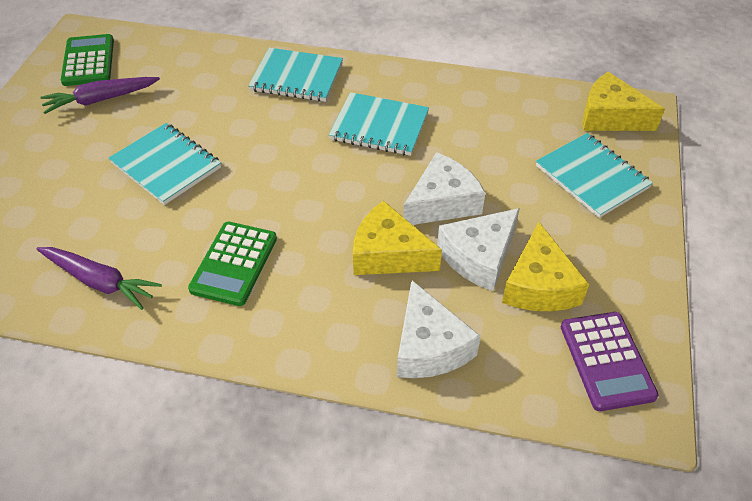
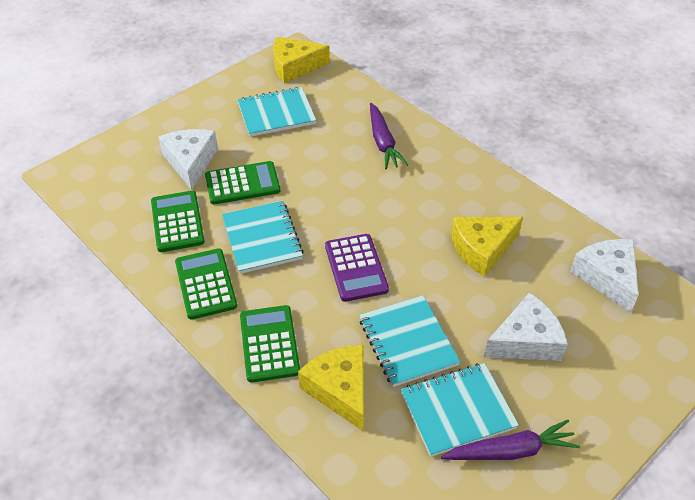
green calculator: [61,34,114,86] [188,222,277,306] = 2 -> [151,191,205,252] [175,248,237,320] [205,161,280,205] [240,305,300,383] = 4

